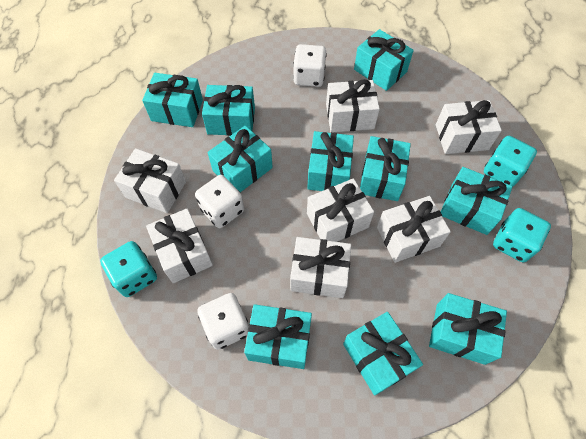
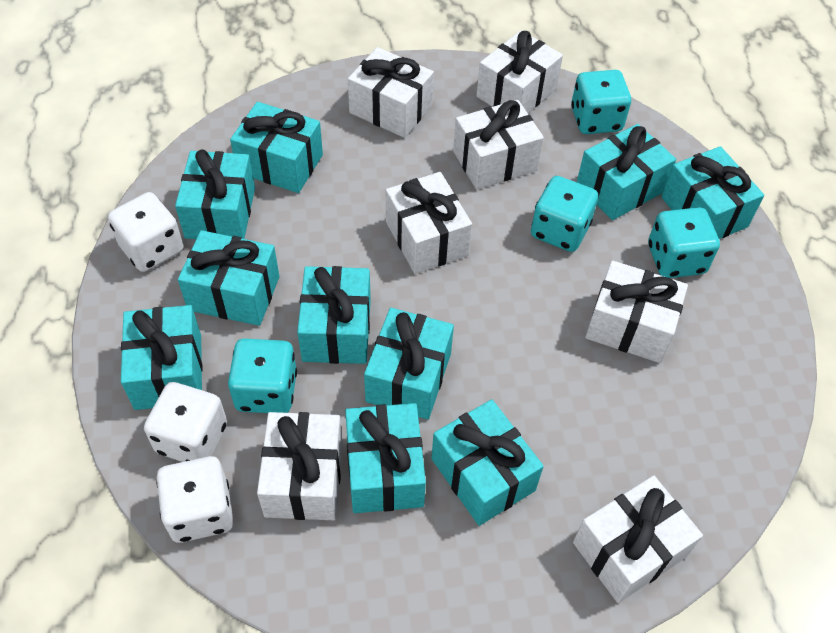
turquoise dice: [100,241,157,297] [484,136,537,187] [493,208,551,262] = 3 -> [228,338,297,413] [531,176,598,252] [571,70,631,134] [648,207,720,278] = 4

